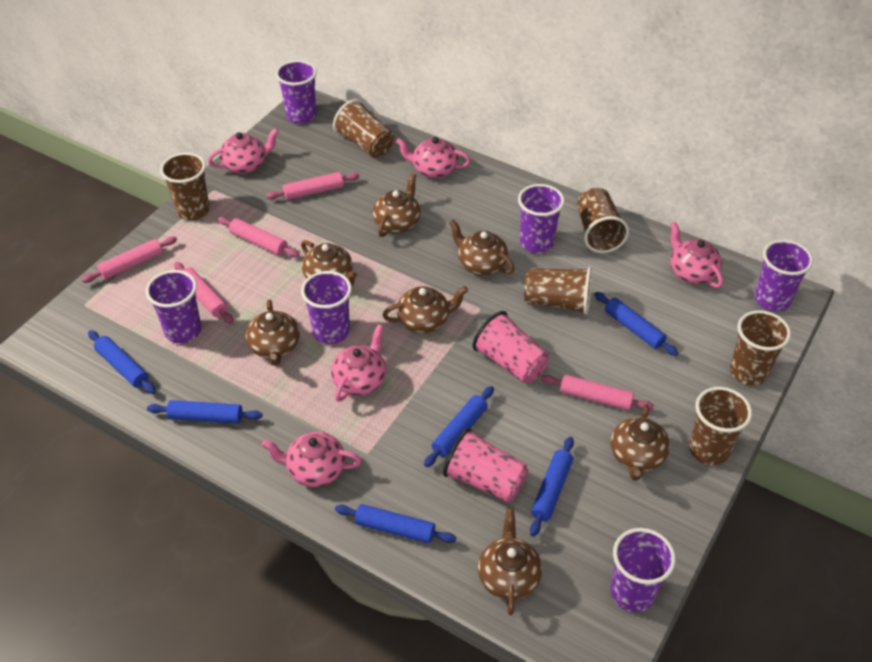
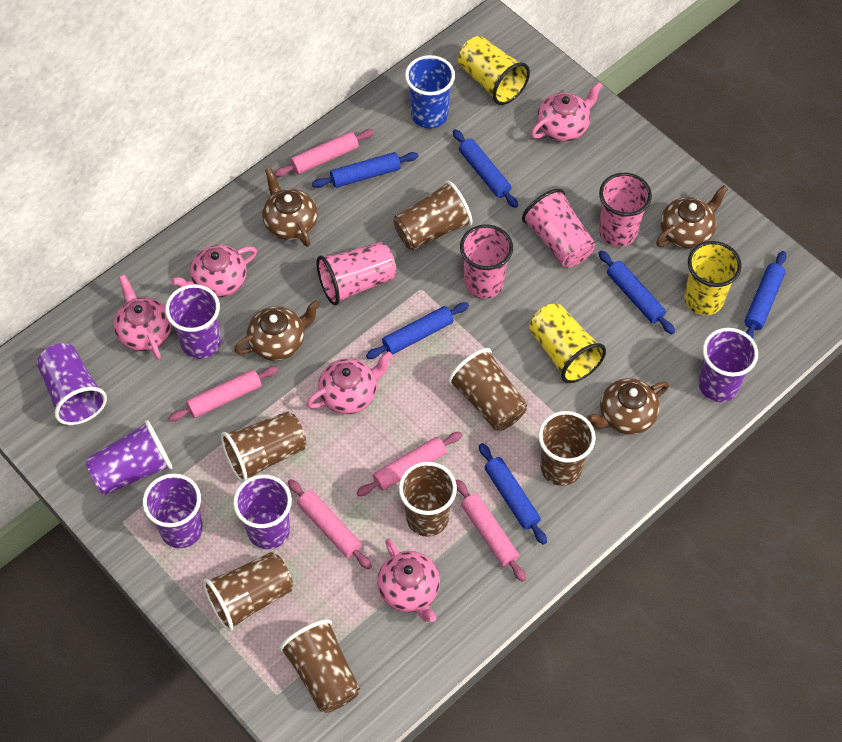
blue cup: none = 0 -> [405,55,455,129] = 1
brown cup: [160,153,210,220] [333,99,394,158] [524,267,592,315] [577,188,629,253] [689,387,752,465] [730,310,791,386] = 6 -> [203,552,293,631] [221,411,306,483] [279,619,360,713] [393,181,473,250] [399,462,457,537] [448,348,527,431] [538,411,596,486] = 7
brown teapot: [246,300,300,366] [301,240,357,286] [372,173,421,237] [383,286,468,333] [449,220,515,275] [478,509,542,615] [611,404,670,481] = 7 -> [234,300,320,361] [262,168,318,247] [587,378,669,435] [656,185,728,249] = 4
pink cup: [443,428,528,503] [472,311,549,384] = 2 -> [316,242,396,306] [460,225,513,299] [522,189,595,267] [599,173,652,247] = 4
yellow cup: none = 0 -> [458,36,530,105] [529,303,606,383] [684,241,742,315] = 3

